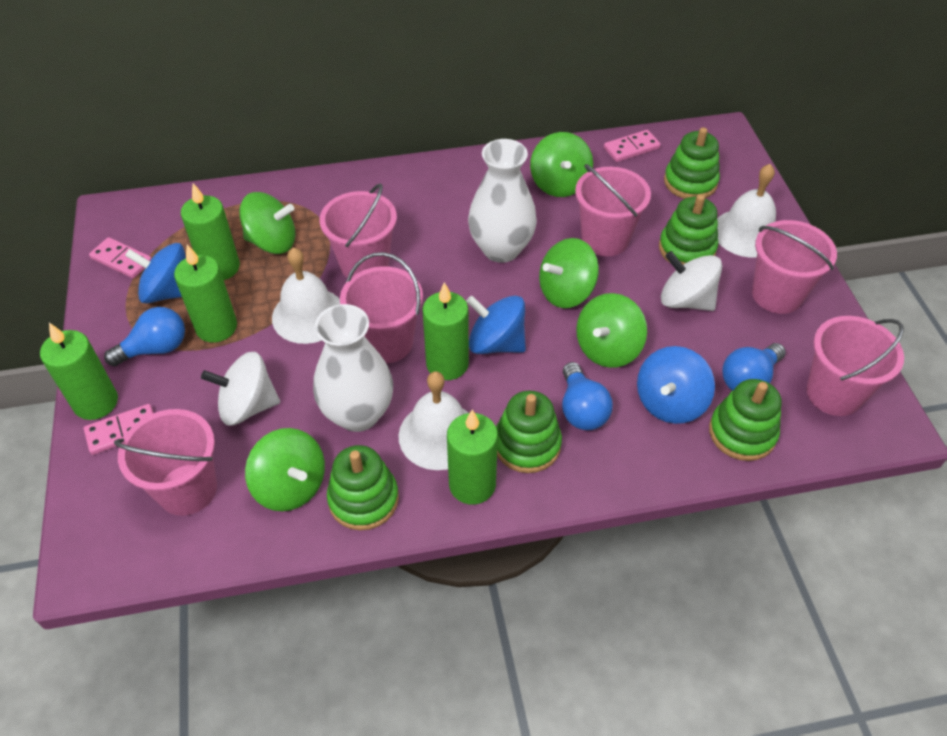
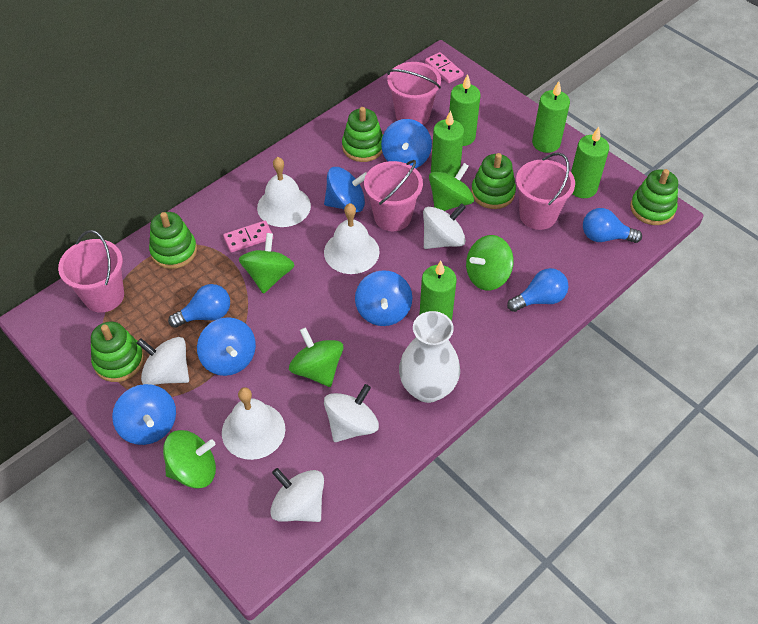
blue spinning top: [125,243,186,304] [466,296,526,354] [637,346,715,424] = 3 -> [112,384,176,445] [197,317,256,376] [324,167,367,213] [355,270,412,326] [381,119,432,169] = 5
pink bucket: [114,409,217,516] [319,183,397,278] [340,252,423,363] [575,164,651,256] [752,220,837,314] [807,316,904,416] = 6 -> [58,230,124,313] [364,160,423,231] [387,62,441,125] [516,152,575,230] = 4
pink domino: [84,404,153,455] [89,237,152,278] [604,130,661,162] = 3 -> [223,221,274,253] [425,52,464,83] = 2
white spinning top: [201,352,280,426] [661,251,722,311] = 2 -> [137,337,189,385] [270,468,324,522] [324,384,379,442] [423,203,466,249] = 4
white vase: [313,304,393,432] [468,139,537,263] = 2 -> [399,311,460,403] = 1

